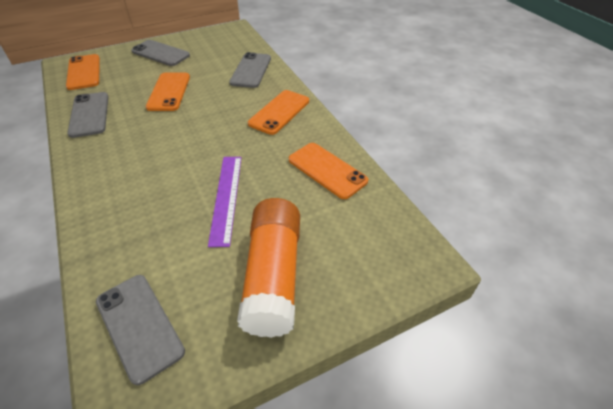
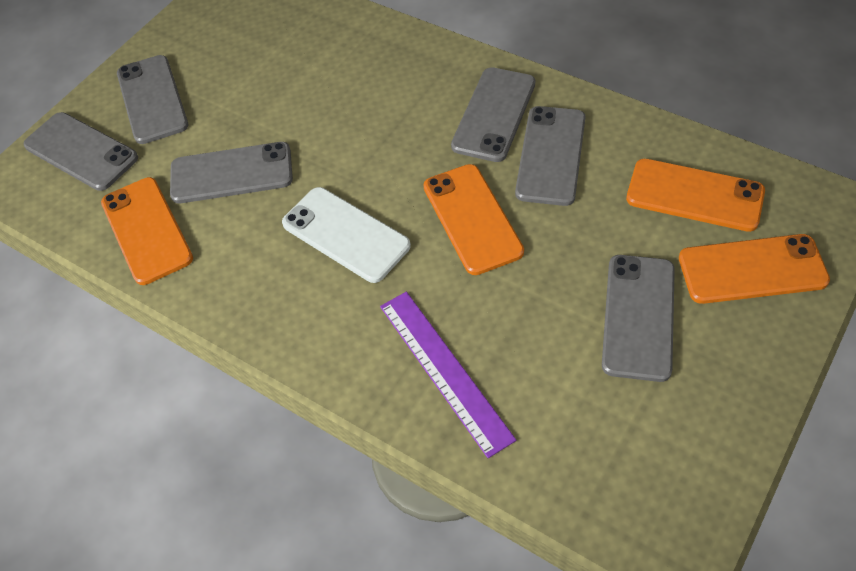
grey phone: [67,92,108,138] [96,275,185,385] [131,40,190,66] [229,52,271,88] = 4 -> [23,112,138,191] [117,55,188,144] [170,142,293,203] [451,67,535,162] [515,106,585,206] [602,255,675,382] = 6
orange glue stick: [237,198,300,338] = 1 -> none = 0
white phone: none = 0 -> [282,187,411,283] = 1

